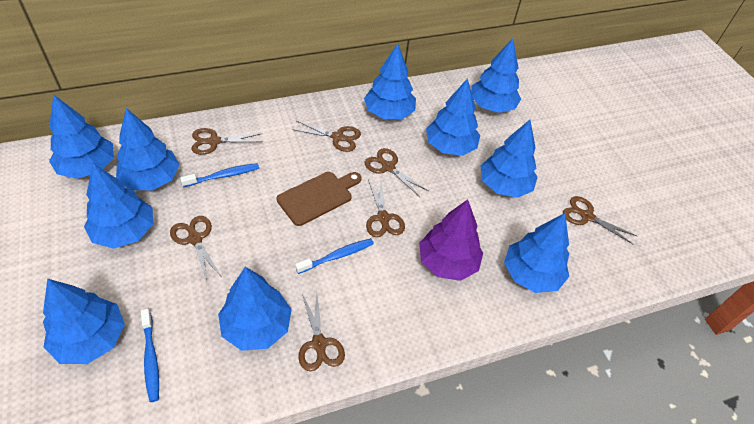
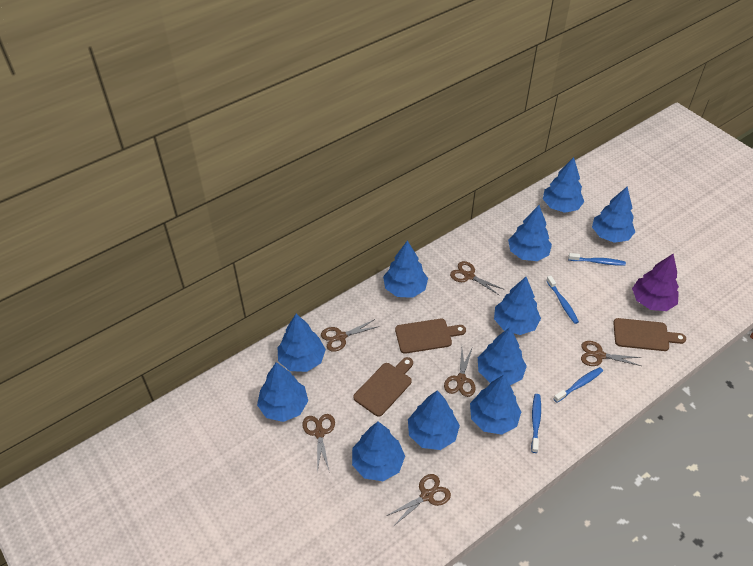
blue toothbrush: [141,309,159,402] [180,163,259,187] [295,238,374,274] = 3 -> [531,394,541,453] [546,276,579,324] [553,367,603,403] [568,253,626,266] = 4
blue tree: [43,279,125,364] [49,94,114,179] [84,163,153,249] [116,108,180,190] [218,267,292,351] [364,44,416,119] [426,78,480,156] [471,39,521,113] [481,120,538,198] [504,213,569,293] = 10 -> [257,362,308,422] [277,314,326,372] [352,422,405,481] [383,240,428,298] [408,390,460,450] [470,375,521,435] [478,327,527,385] [494,277,541,335] [508,205,552,261] [543,157,584,213] [592,186,635,243] = 11
brown cutting board: [277,172,361,226] = 1 -> [353,357,413,417] [395,319,466,354] [613,318,686,351] = 3
brown scissors: [170,216,221,282] [191,128,263,155] [292,121,361,152] [298,293,345,372] [365,148,428,197] [366,180,405,237] [563,196,637,245] = 7 -> [303,414,335,472] [321,319,380,352] [386,474,451,526] [444,349,476,397] [450,261,505,296] [581,341,641,366] = 6

